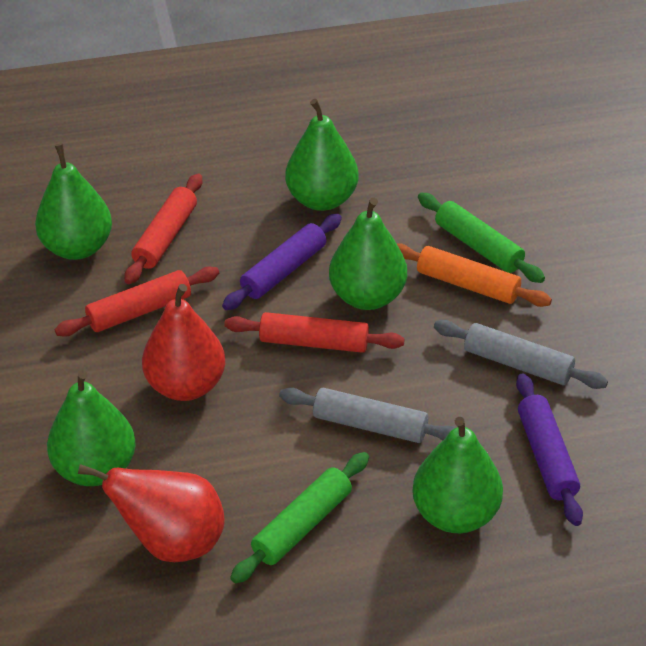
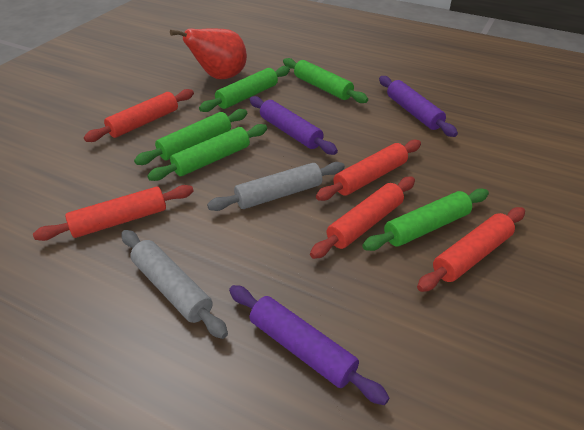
green pear: [35,143,112,260] [47,370,136,486] [285,99,359,211] [329,198,407,310] [412,417,503,533] = 5 -> none = 0
green rolling pin: [230,452,369,583] [418,193,545,283] = 2 -> [134,109,247,165] [147,124,267,181] [199,66,290,112] [283,58,368,103] [362,188,489,251] = 5
orange rolling pin: [397,243,552,307] = 1 -> none = 0
purple rolling pin: [222,214,342,310] [516,373,583,526] = 2 -> [229,285,389,405] [250,96,338,155] [379,76,458,137] = 3
red pear: [78,464,225,562] [142,284,225,401] = 2 -> [170,28,247,79] = 1
red rolling pin: [54,267,219,337] [124,174,203,284] [224,312,405,353] = 3 -> [33,185,194,241] [84,89,194,142] [310,177,415,259] [316,140,421,201] [417,207,525,292] = 5

